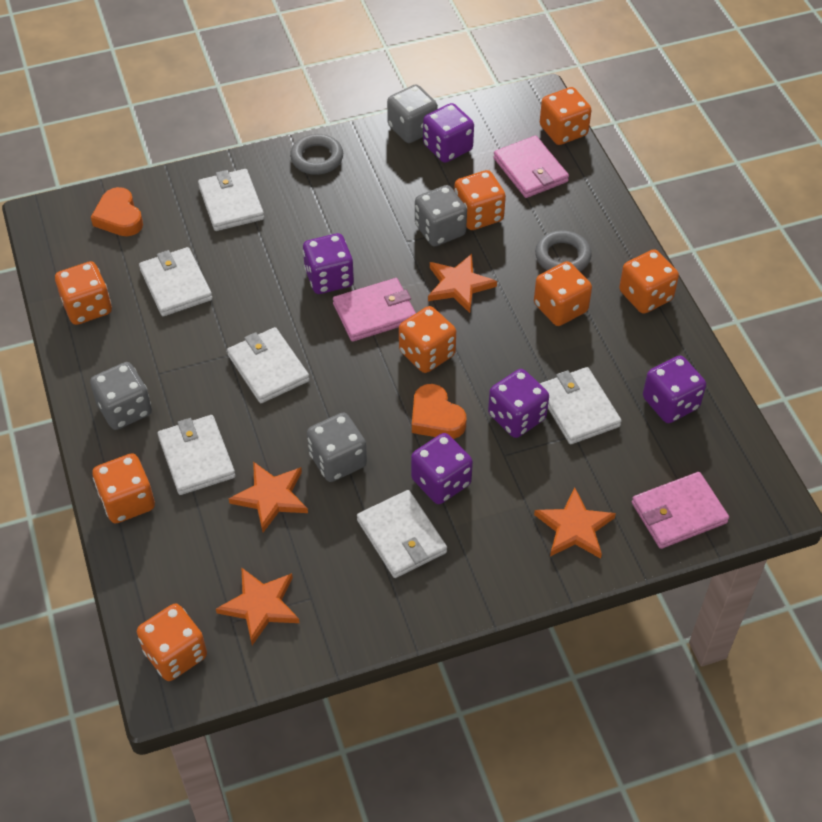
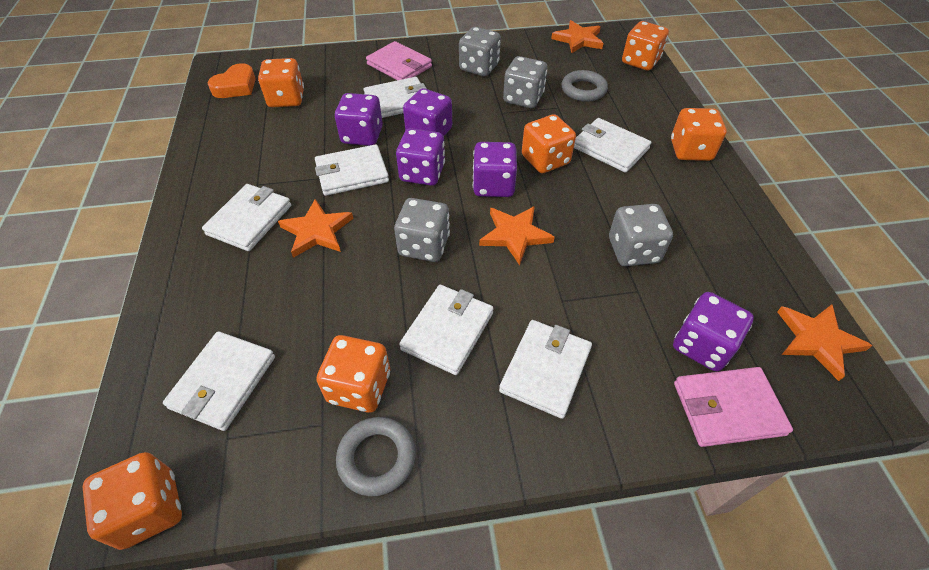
orange dice: [55,261,112,325] [92,453,155,523] [137,603,207,681] [399,306,456,373] [454,170,506,230] [534,261,592,326] [540,87,592,145] [619,249,679,314] = 8 -> [83,452,182,550] [258,58,304,107] [316,335,390,413] [522,114,576,173] [622,21,669,70] [671,108,727,161] = 6
orange heart: [91,187,143,236] [412,384,467,439] = 2 -> [208,63,256,98] = 1
pink wallet: [333,278,416,342] [493,136,569,198] [632,472,729,549] = 3 -> [366,41,432,80] [674,367,793,447] = 2
white wallet: [139,247,213,316] [158,415,235,495] [198,169,264,231] [227,327,310,403] [357,490,447,578] [540,367,622,444] = 6 -> [163,331,275,431] [202,184,291,251] [315,144,389,196] [364,77,427,118] [399,285,494,375] [499,320,592,419] [574,118,651,173] = 7

